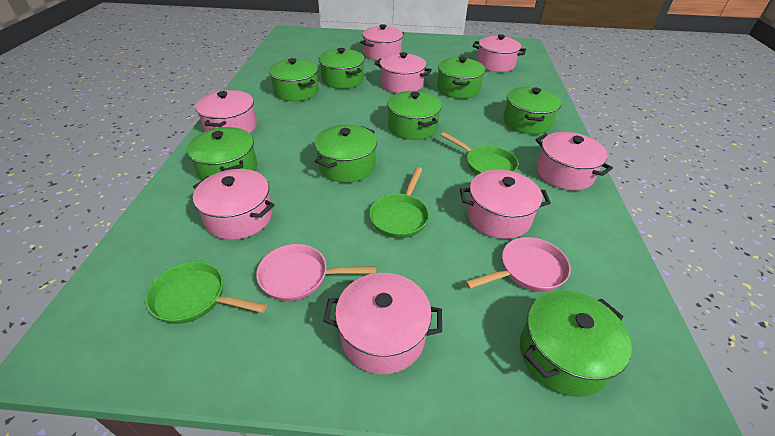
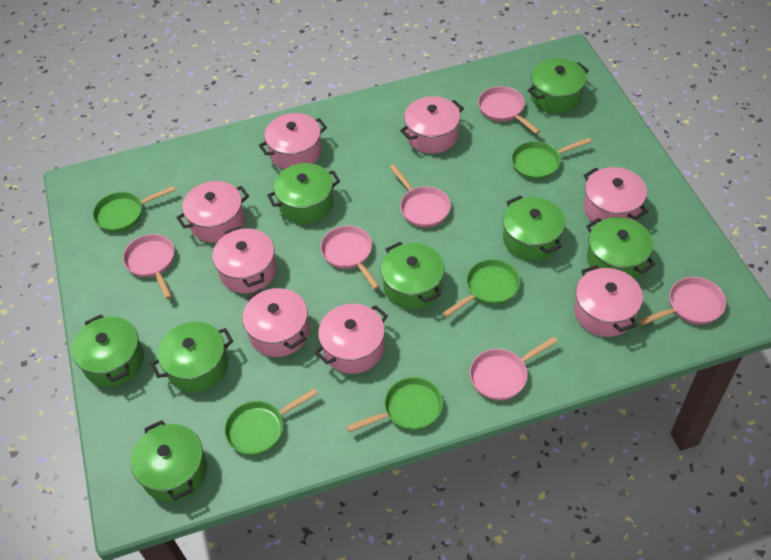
green pan: [146,261,267,324] [369,167,429,238] [441,132,519,175] = 3 -> [92,186,175,232] [224,388,318,455] [346,377,443,432] [443,259,520,318] [511,138,591,180] = 5
pink pan: [256,244,376,301] [465,237,571,292] = 2 -> [123,234,174,299] [320,226,380,289] [389,164,451,227] [470,337,558,400] [478,86,540,134] [639,277,726,326] = 6

